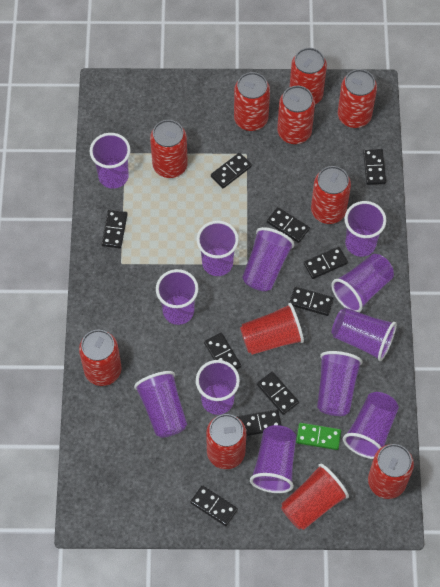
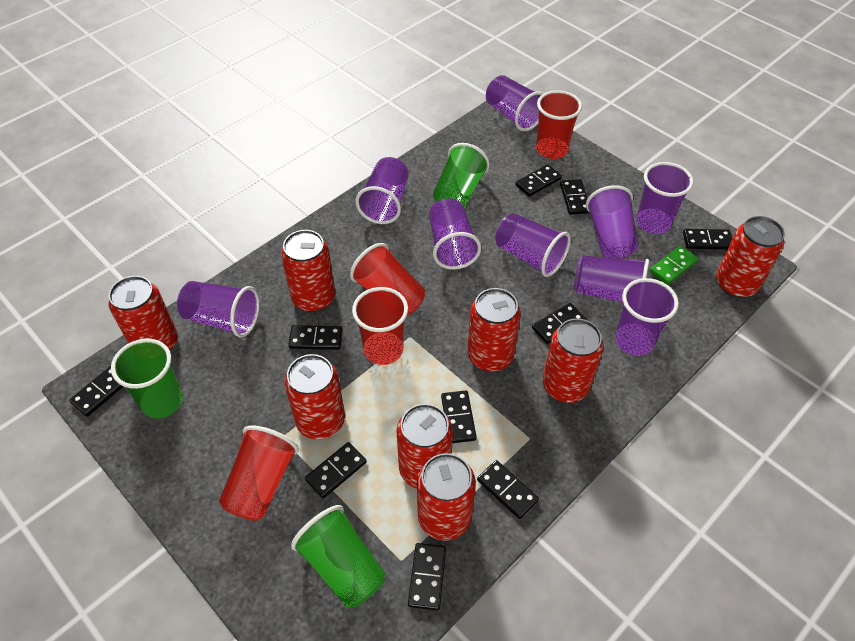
green cup: none = 0 -> [111,339,183,419] [291,505,386,608] [433,143,490,208] = 3
purple cup: [90,133,131,189] [134,371,187,438] [156,269,198,325] [196,360,240,415] [197,221,239,276] [242,227,295,291] [250,425,296,493] [317,351,363,416] [331,254,394,313] [332,308,397,361] [343,392,399,459] [345,201,387,257] = 12 -> [177,281,260,337] [356,157,409,224] [429,198,481,270] [486,75,544,131] [495,213,571,277] [574,255,649,303] [586,185,638,259] [615,278,679,356] [636,162,694,234] = 9
red can: [79,330,121,386] [150,120,188,178] [206,414,246,469] [234,72,270,131] [277,86,315,144] [290,48,327,104] [311,166,351,224] [338,69,377,128] [368,444,414,499] = 9 -> [109,276,178,351] [281,230,335,312] [284,354,345,440] [397,404,453,489] [417,453,476,541] [467,288,521,371] [542,319,604,403] [716,216,785,298] = 8
red cup: [240,303,304,355] [281,464,349,530] = 2 -> [219,425,299,521] [350,243,425,316] [352,287,408,365] [536,90,582,159] = 4

